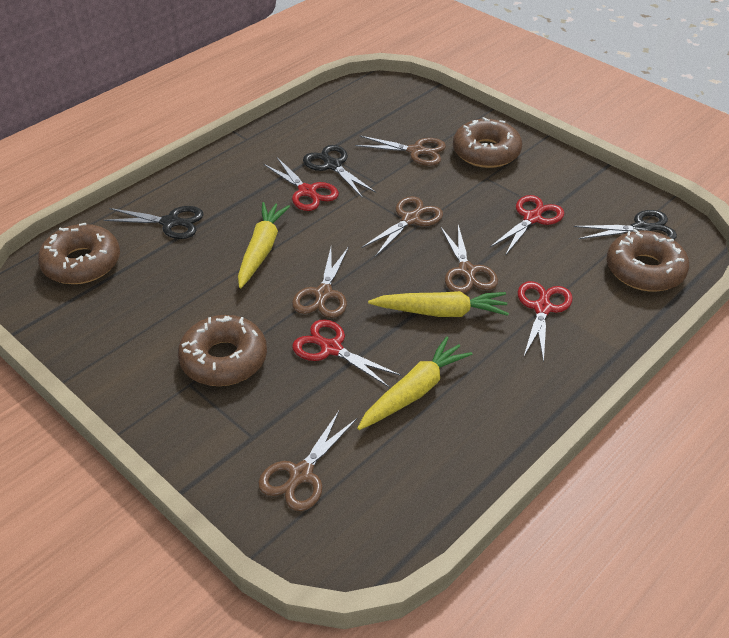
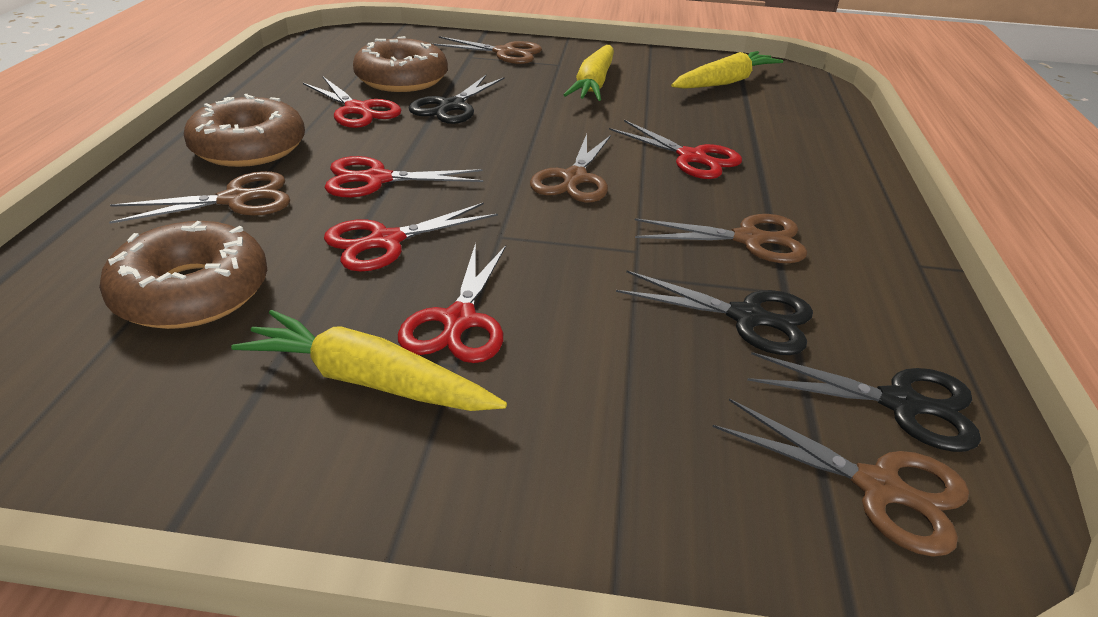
brown donut: [38,223,120,284] [178,315,267,386] [453,117,522,168] [607,229,689,291] = 4 -> [99,221,267,329] [184,94,305,167] [353,36,448,92] = 3
red scissors: [264,157,339,211] [292,319,401,387] [490,195,564,256] [518,281,572,362] = 4 -> [303,77,401,128] [324,156,483,198] [324,203,498,271] [398,243,506,363] [609,120,742,179] = 5

